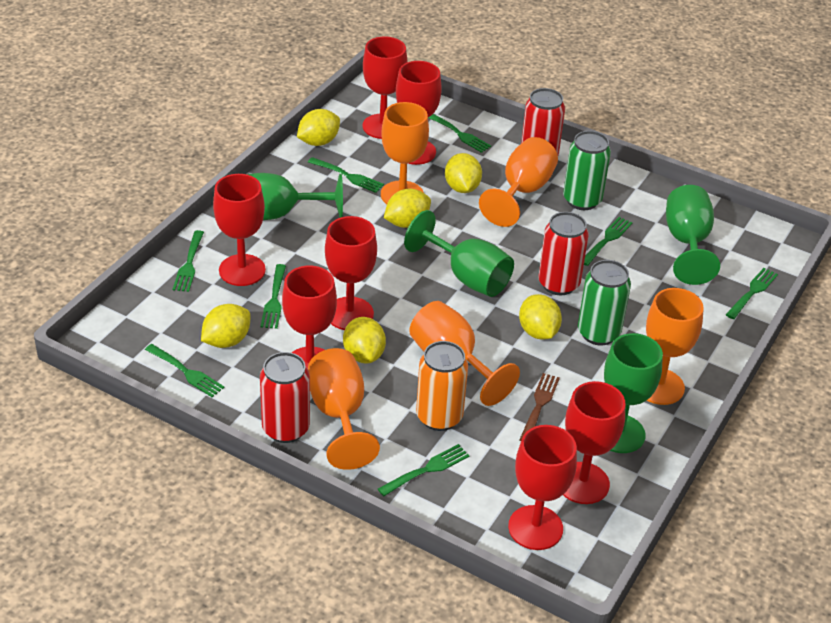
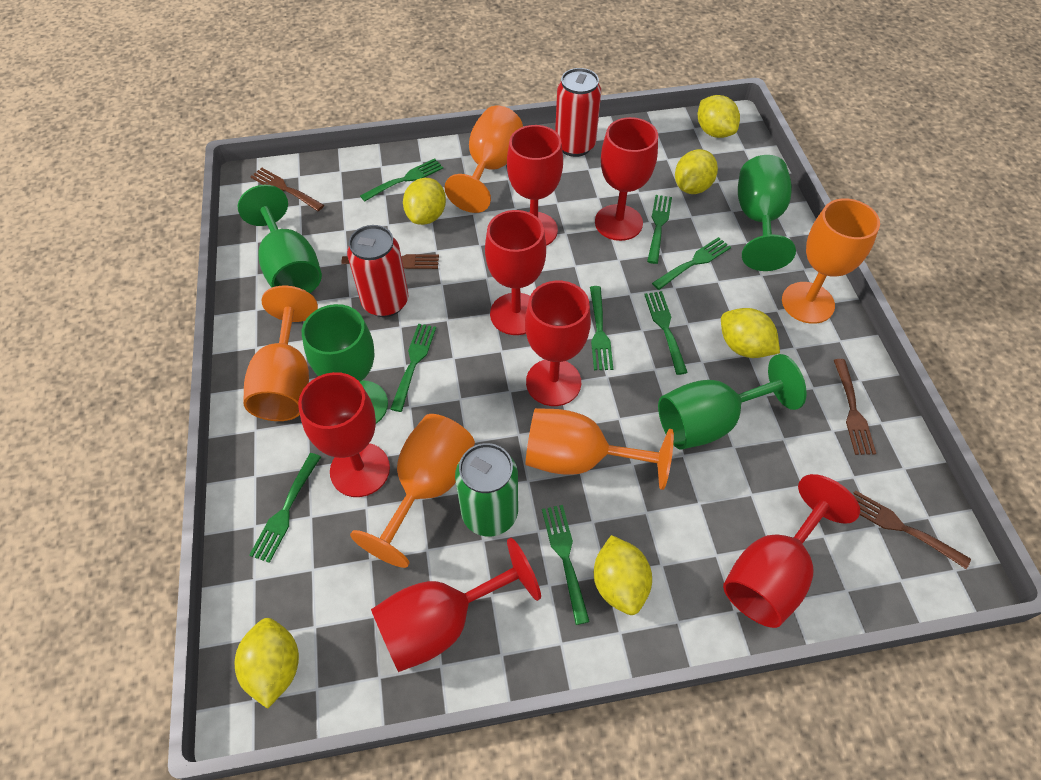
brown fork: [519,373,560,441] = 1 -> [250,168,324,211] [341,254,439,269] [834,359,876,455] [853,490,971,569] = 4
green can: [563,131,611,210] [578,260,631,345] = 2 -> [455,443,518,536] = 1
orange can: [416,341,468,431] = 1 -> none = 0
red can: [260,352,310,443] [521,88,565,155] [538,212,589,295] = 3 -> [347,225,408,317] [555,68,601,157] = 2

